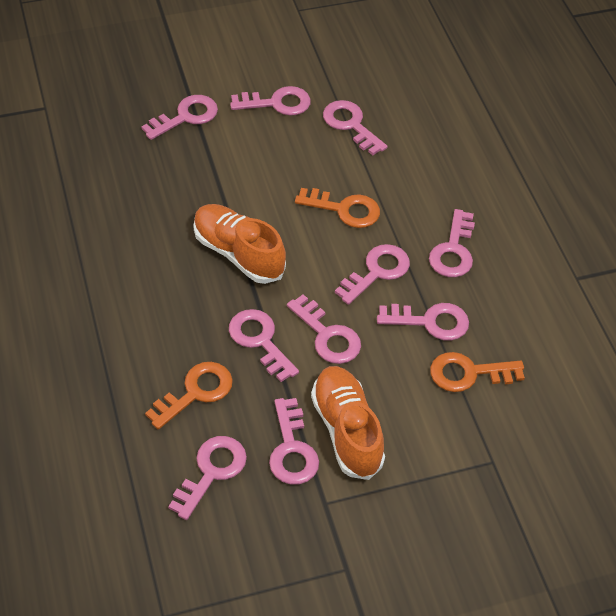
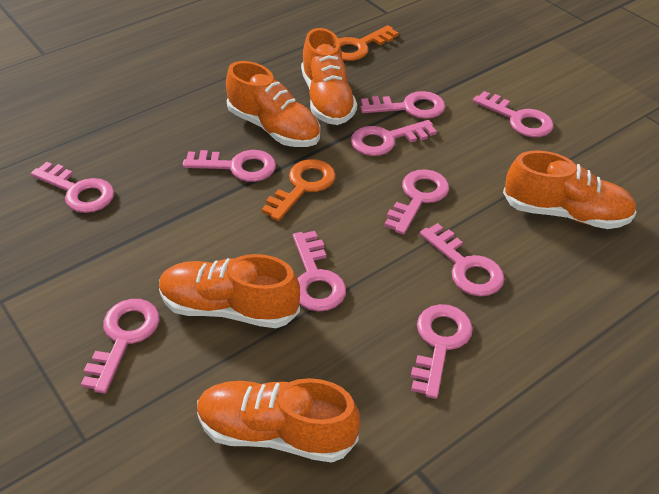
orange key: [145,362,233,430] [295,188,380,228] [430,352,525,392] = 3 -> [262,159,336,221] [339,25,399,61] = 2
orange shoe: [193,204,286,284] [311,366,385,480] = 2 -> [159,254,300,328] [197,378,360,462] [226,61,320,147] [301,28,357,125] [503,151,637,229] = 5

